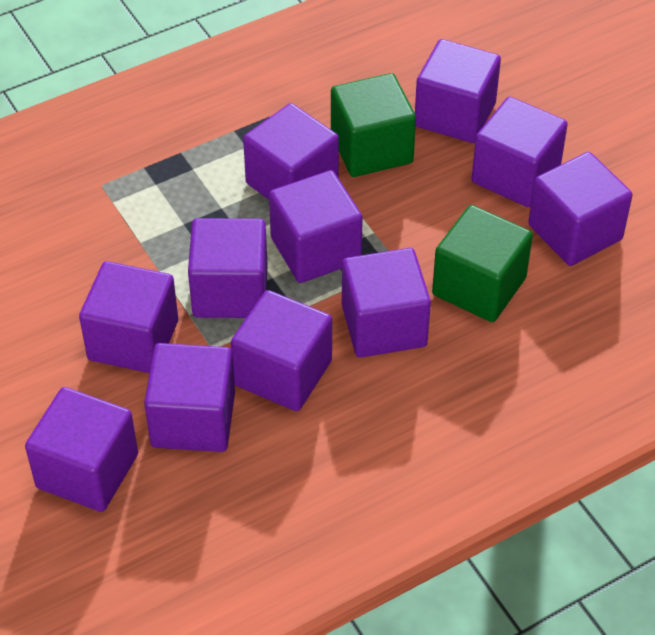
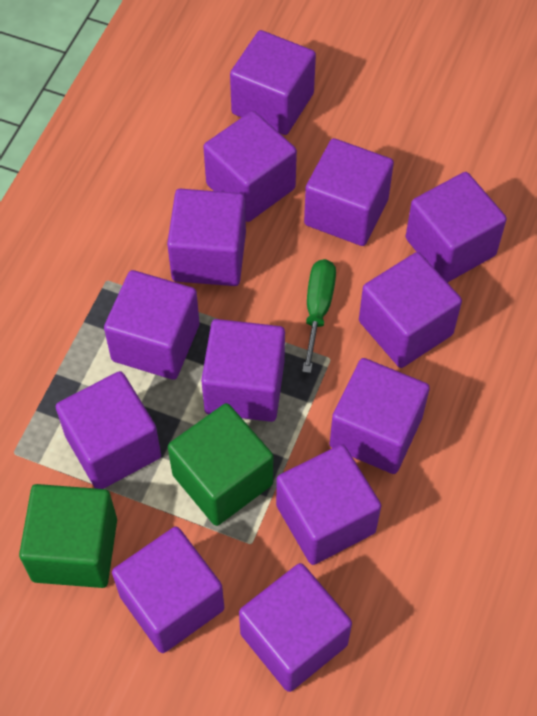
green screwdriver: none = 0 -> [302,259,336,373] = 1
purple cube: [25,387,138,512] [79,261,178,373] [144,343,235,452] [188,218,268,318] [231,290,332,411] [243,103,339,200] [269,170,363,283] [342,248,431,358] [415,39,501,143] [472,97,568,207] [528,152,633,266] = 11 -> [56,371,161,489] [104,270,200,380] [112,527,224,653] [167,189,246,286] [201,319,285,422] [203,111,297,222] [230,30,316,135] [239,563,352,692] [276,444,381,565] [304,138,394,246] [329,358,430,474] [359,252,462,368] [406,172,507,283] = 13

